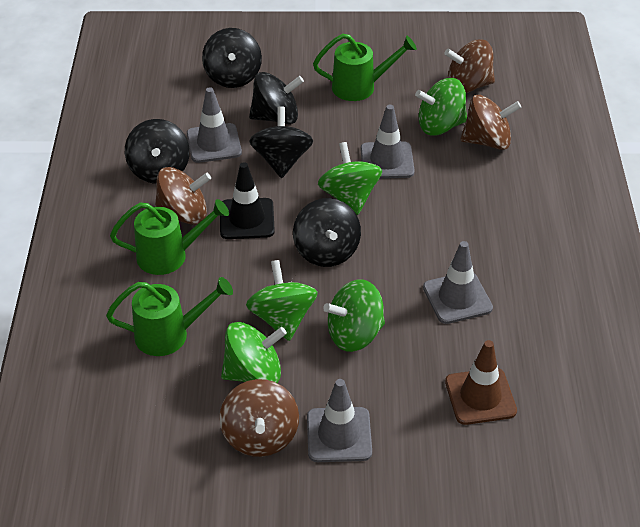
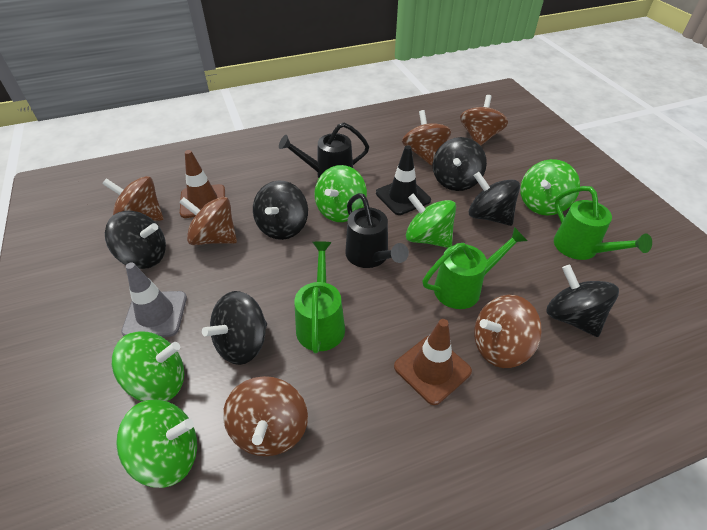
black spinning top: [125,119,190,184] [202,28,262,88] [249,72,304,124] [249,106,313,178] [293,198,361,267] = 5 -> [105,211,166,269] [202,291,267,365] [253,181,308,240] [433,137,487,191] [469,172,520,226] [547,265,619,337] = 6
black watering can: none = 0 -> [279,123,369,178] [345,193,409,268] = 2
brown spinning top: [155,167,211,225] [220,379,299,457] [444,39,495,93] [460,95,521,150] = 4 -> [102,176,163,221] [179,197,237,245] [223,376,308,456] [402,110,451,165] [460,95,508,146] [474,295,542,368] = 6
brown traffic cone: [445,340,517,425] = 1 -> [180,150,225,218] [394,319,472,405] = 2
grey traffic cone: [187,87,242,163] [307,379,372,462] [360,105,415,179] [423,241,493,324] = 4 -> [121,262,187,337] = 1

